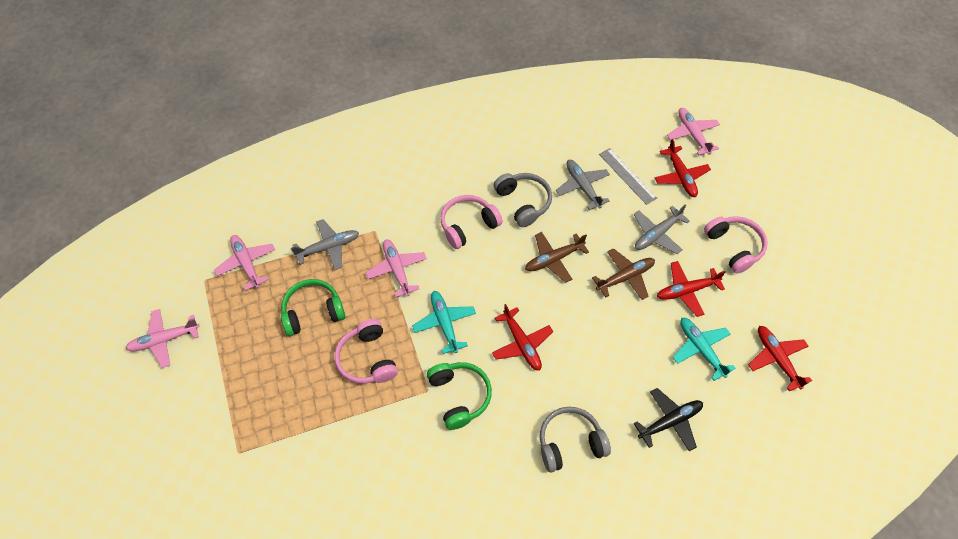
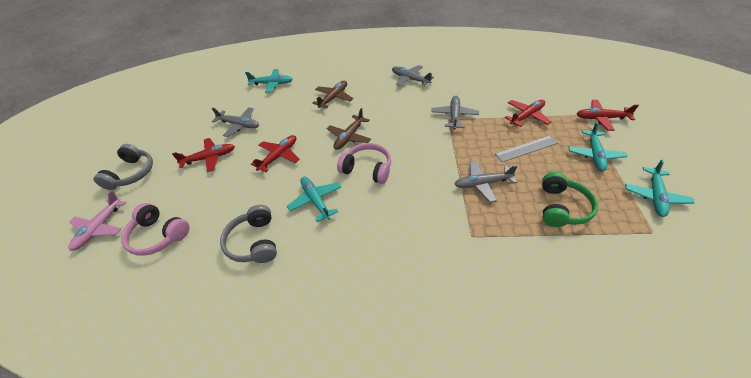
black plane: [634,388,703,451] = 1 -> none = 0
green headphones: [281,279,345,336] [427,362,492,430] = 2 -> [542,172,598,227] = 1
grey plane: [291,219,359,270] [556,160,610,210] [633,205,690,254] = 3 -> [212,107,259,137] [392,65,434,87] [431,96,479,130] [454,160,518,203] = 4
pink headphones: [334,319,398,384] [440,195,503,249] [704,216,767,274] = 3 -> [121,203,190,256] [337,143,391,184] = 2
pink plane: [125,309,200,368] [214,235,275,291] [366,239,427,297] [667,108,720,155] = 4 -> [68,191,126,251] = 1
turquoise plane: [412,291,476,354] [673,318,736,381] = 2 -> [245,69,293,93] [287,177,341,222] [568,122,627,171] [625,159,694,217] = 4

